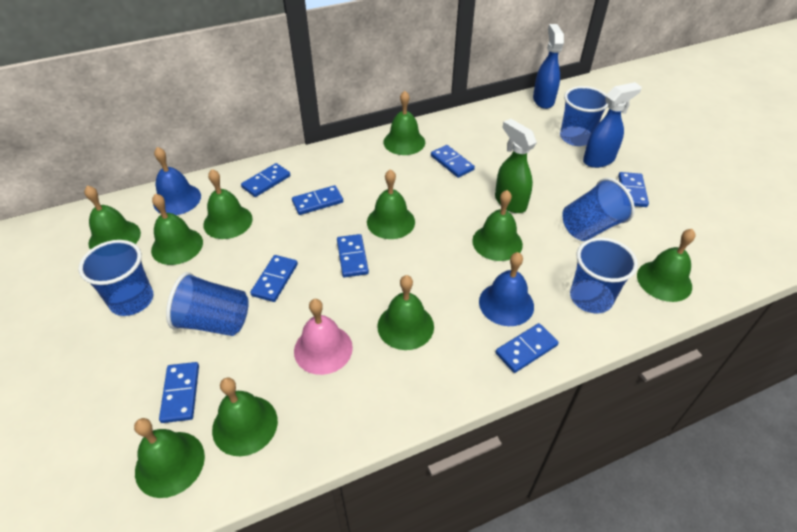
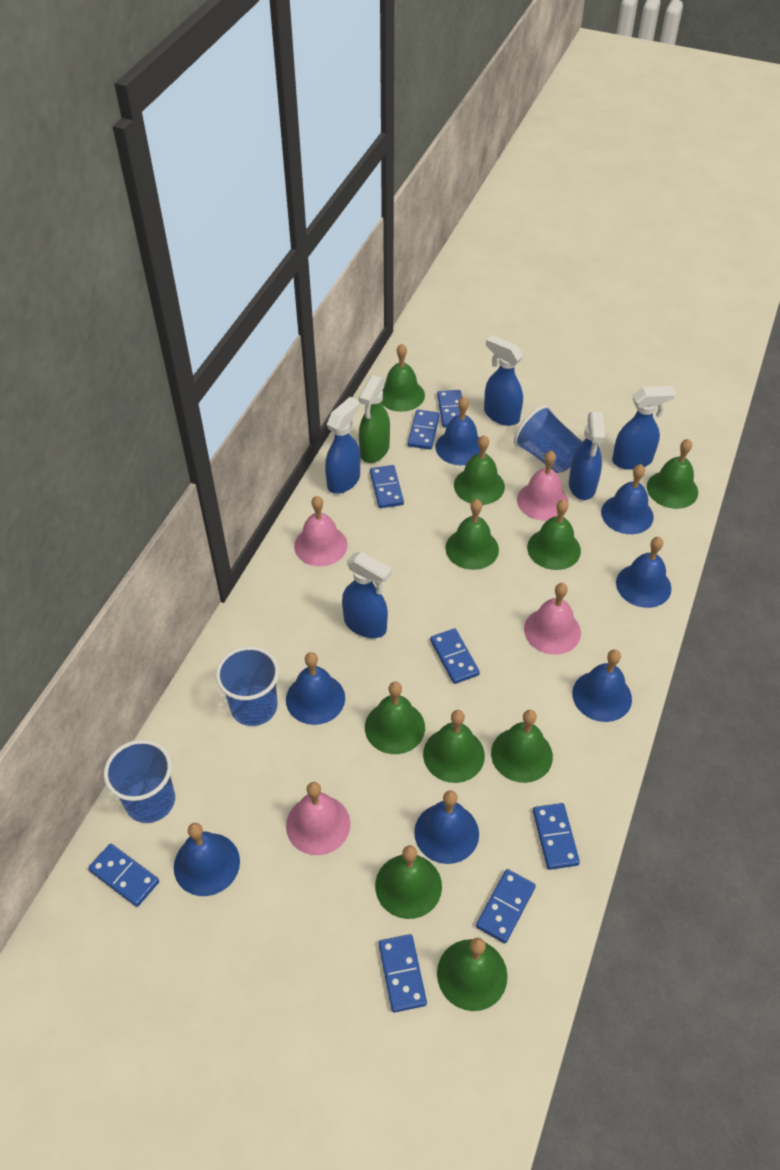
blue bell: [153,147,201,215] [479,252,534,326] = 2 -> [174,823,240,896] [286,652,345,725] [414,790,479,864] [435,397,480,465] [572,649,632,722] [601,464,654,534] [616,537,671,608] = 7
blue cup: [79,240,153,316] [166,272,249,336] [560,86,608,146] [562,178,635,241] [570,237,638,314] = 5 -> [104,740,175,823] [216,646,279,726] [514,405,582,473] = 3
blue spray bottle: [533,24,564,109] [583,82,642,168] = 2 -> [325,397,360,494] [342,551,392,638] [484,335,523,426] [569,412,605,500] [612,386,676,470] = 5
pink bell: [294,299,353,375] = 1 -> [286,782,351,855] [294,496,348,566] [517,451,569,521] [524,583,581,655] = 4

